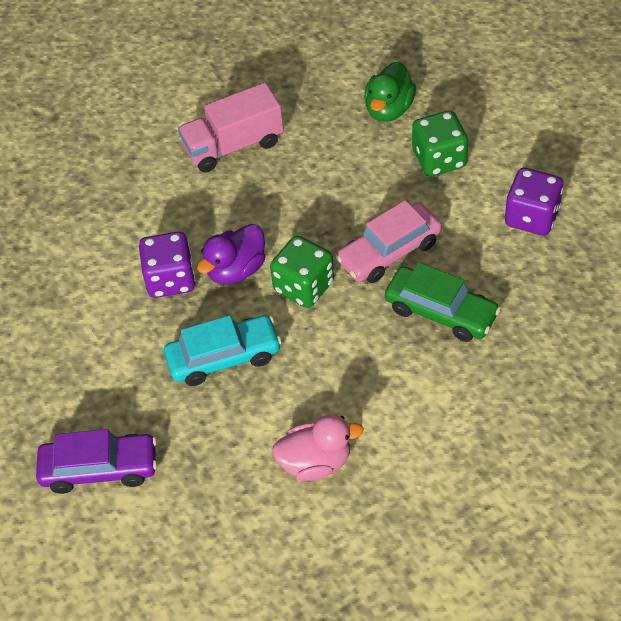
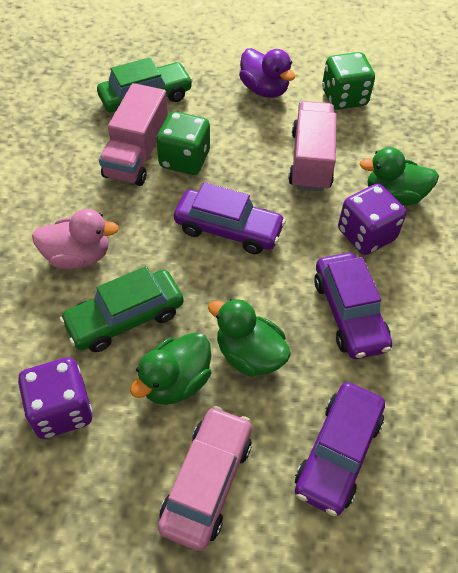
green car: [385,262,501,342] = 1 -> [60,266,184,352] [97,57,193,112] = 2
green duck: [364,62,416,122] = 1 -> [130,332,211,405] [208,298,291,377] [360,147,439,206] = 3
pink truck: [178,83,284,173] = 1 -> [99,83,168,186] [288,101,337,191] = 2
purple car: [36,429,157,494] = 1 -> [174,182,286,254] [295,382,385,516] [314,253,392,359] = 3
turquoise car: [164,315,282,386] = 1 -> none = 0

